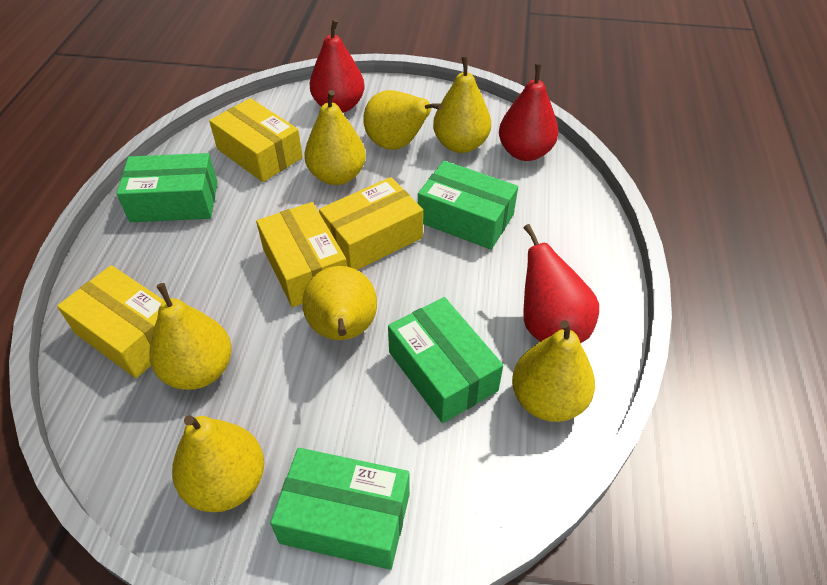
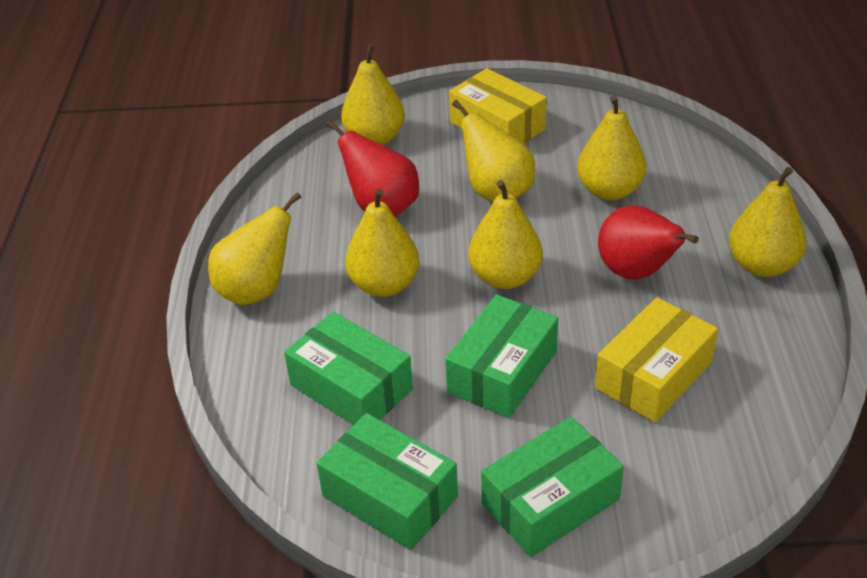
red pear: [310,19,365,113] [499,64,559,161] [523,224,599,343] = 3 -> [326,120,419,217] [598,205,699,279] = 2
yellow box: [57,265,165,378] [209,98,303,182] [256,202,347,307] [319,177,423,270] = 4 -> [449,68,547,144] [595,297,718,422] = 2

